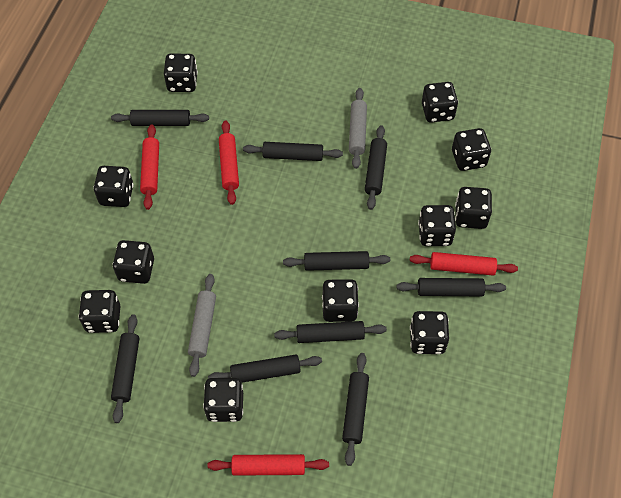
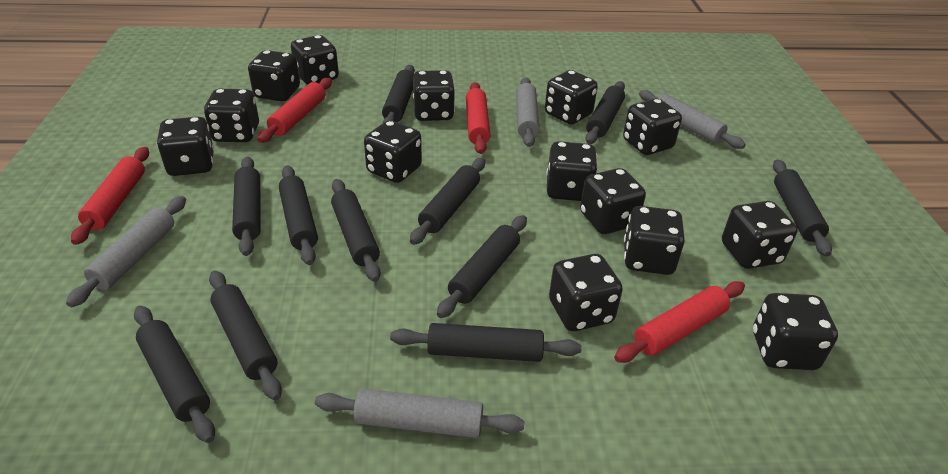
black dice: [79,290,120,333] [93,166,134,207] [113,240,154,284] [164,54,198,92] [203,378,243,422] [322,279,359,322] [410,311,449,354] [418,205,456,246] [422,82,458,123] [452,128,491,171] [455,187,492,229] = 11 -> [157,117,214,176] [204,89,259,142] [248,50,300,101] [291,35,339,85] [364,120,422,183] [413,70,455,121] [545,70,598,125] [546,141,598,201] [549,254,623,331] [580,168,646,234] [623,98,682,155] [624,206,685,275] [722,201,798,269] [753,293,838,370] = 14
black rolling pin: [111,110,209,126] [111,314,139,423] [208,355,322,383] [243,142,343,161] [274,321,387,343] [283,251,390,271] [342,353,369,466] [365,125,387,210] [396,278,506,296] = 9 -> [134,306,215,443] [209,270,282,401] [232,157,261,256] [279,165,318,265] [331,179,381,282] [382,65,415,123] [390,323,582,362] [410,158,485,245] [437,215,527,318] [585,81,625,144] [773,159,832,257] = 11
grey rolling pin: [188,274,216,377] [349,88,367,169] = 2 -> [66,196,186,307] [315,388,525,438] [516,77,539,147] [639,90,746,149] = 4

